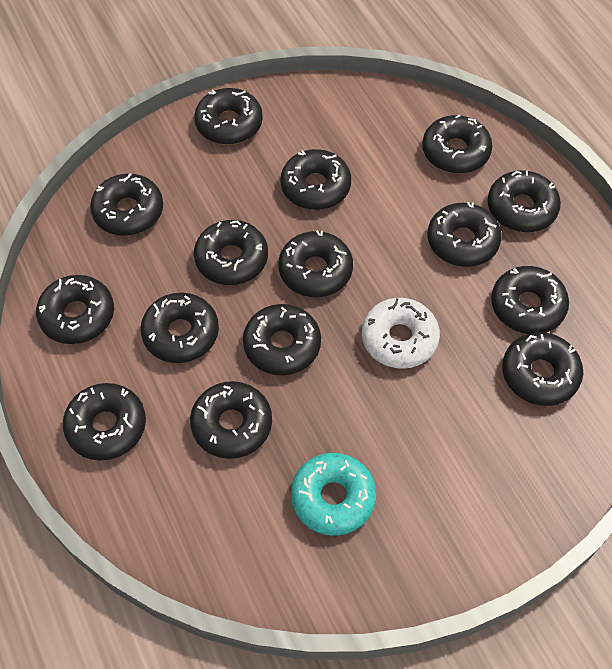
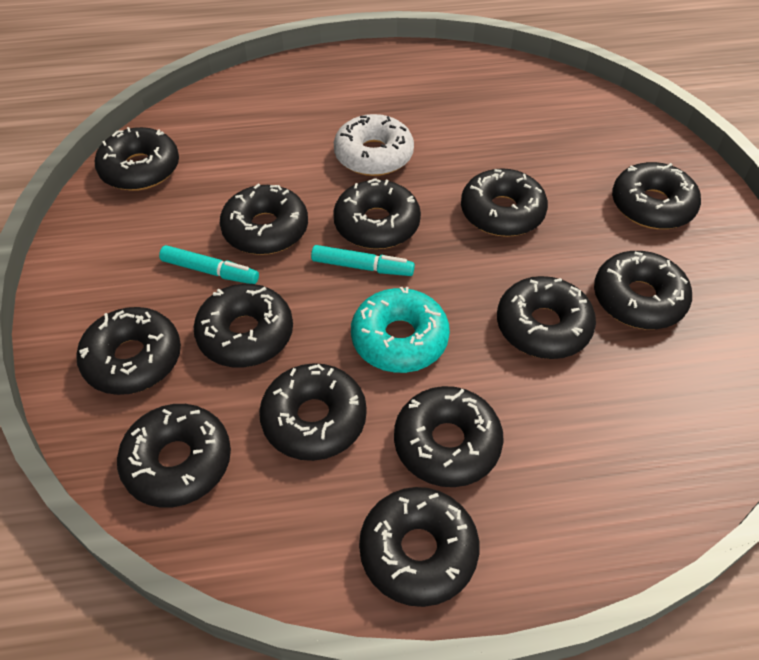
black donut: [36,275,114,344] [63,383,146,461] [90,173,163,236] [140,292,219,363] [190,381,272,459] [194,88,263,145] [194,220,268,285] [243,304,321,375] [278,230,353,297] [280,149,351,210] [422,115,492,174] [427,202,502,267] [488,170,561,232] [491,266,569,334] [502,332,583,406] = 15 -> [76,307,181,395] [95,127,179,191] [117,404,231,508] [194,284,293,368] [220,184,308,255] [259,363,367,461] [333,178,421,249] [359,487,479,607] [394,386,504,487] [461,168,548,237] [497,276,596,359] [594,251,692,329] [612,162,701,229] = 13
turquoise marker: none = 0 -> [159,245,259,284] [311,245,415,276] = 2

